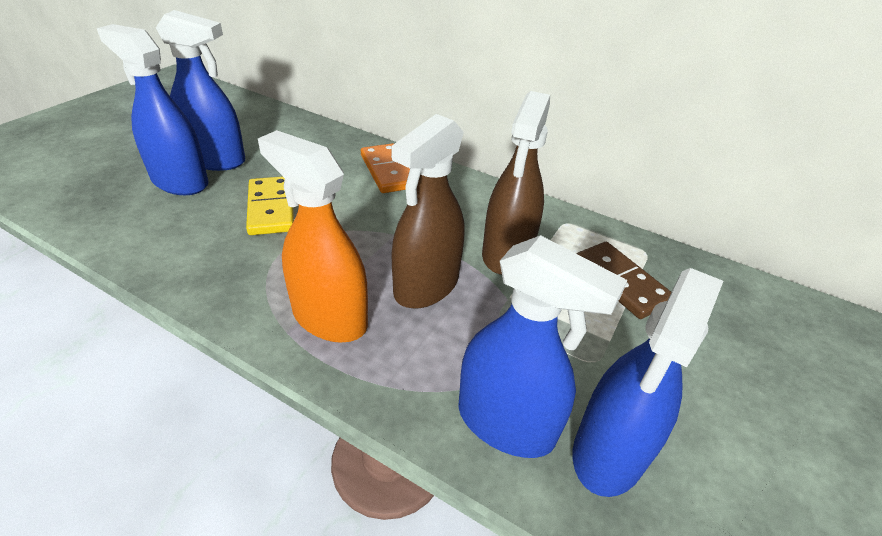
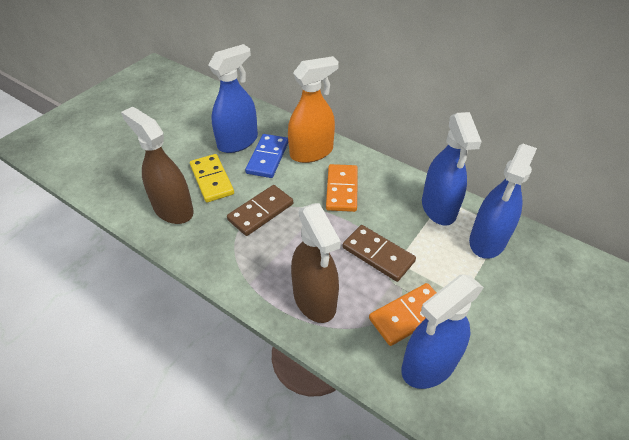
blue domino: none = 0 -> [245,134,288,178] = 1
brown domino: [576,242,671,319] = 1 -> [227,185,293,236] [343,225,416,282] = 2
orange domino: [361,143,410,193] = 1 -> [326,164,358,212] [369,283,436,346] = 2

